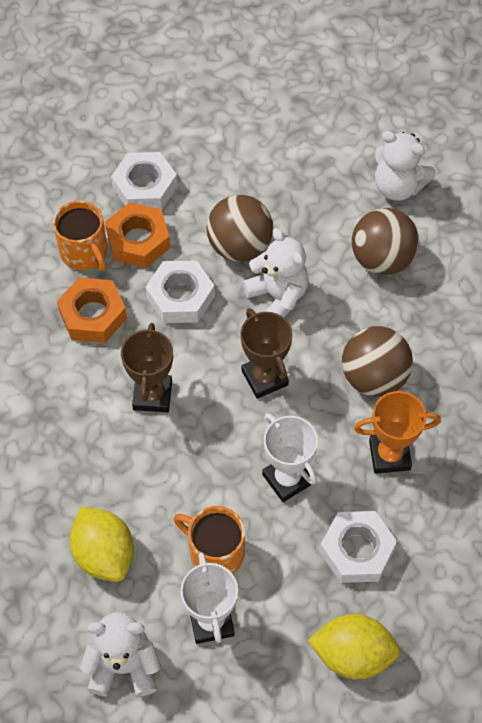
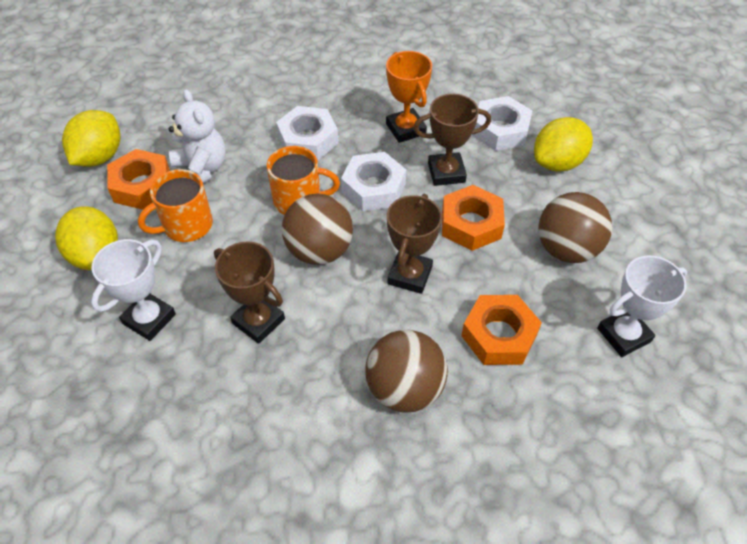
brown trophy: [121,323,173,412] [240,308,293,399] = 2 -> [214,241,285,344] [387,194,442,294] [413,94,491,186] = 3
orange nut: [57,277,127,343] [105,202,170,268] = 2 -> [107,149,170,210] [442,185,505,251] [461,295,542,365] = 3
white teddy bear: [80,612,161,697] [243,228,309,317] [375,131,436,201] = 3 -> [169,89,226,183] = 1
yellow lemon: [70,507,134,582] [308,614,401,679] = 2 -> [55,206,118,270] [62,110,120,167] [534,117,593,171] = 3

